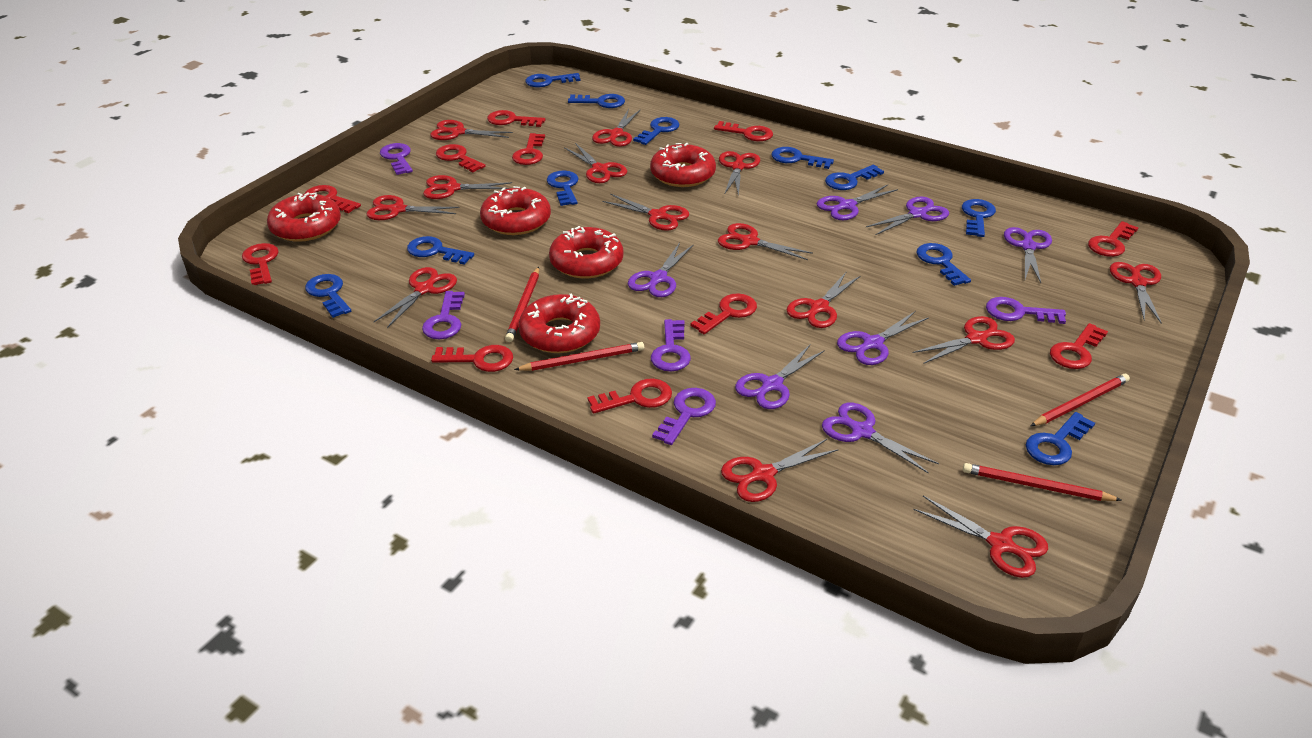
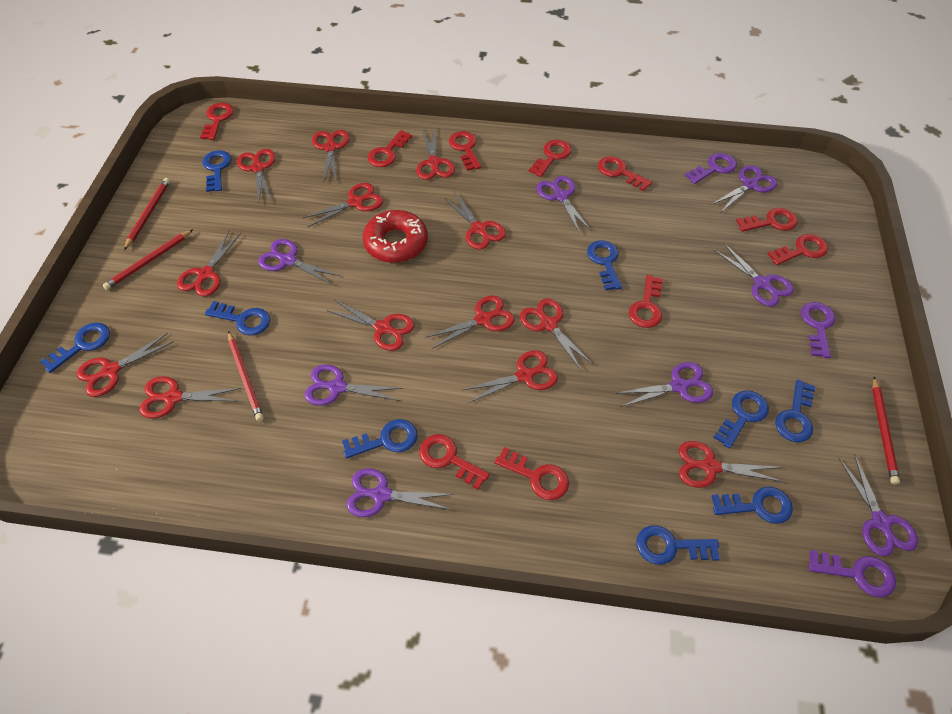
blue key: [305,274,351,318] [407,236,474,265] [525,73,580,87] [547,171,579,206] [568,94,625,108] [633,117,680,145] [771,147,834,169] [825,165,884,190] [916,243,971,286] [962,199,996,237] [1026,412,1095,465] = 11 -> [40,323,110,373] [203,150,231,192] [205,301,270,335] [342,419,418,459] [587,240,622,290] [636,525,720,565] [711,487,793,524] [713,390,769,449] [775,380,815,442] = 9
purple key: [380,143,413,175] [422,291,465,339] [651,319,691,372] [652,388,716,445] [986,297,1066,324] = 5 -> [685,153,737,184] [801,302,835,358] [809,550,896,598] = 3
purple scissors: [628,242,694,297] [735,345,825,409] [817,185,898,220] [822,403,939,474] [837,311,929,365] [866,196,949,235] [1004,227,1052,283] = 7 -> [258,239,340,285] [305,364,404,406] [346,468,454,517] [537,176,592,234] [615,362,713,407] [711,165,777,213] [714,243,794,307] [839,454,918,556] = 8
red donut: [267,192,341,242] [480,186,551,235] [519,293,600,353] [549,226,623,278] [650,143,716,187] = 5 -> [363,210,428,263] = 1
red key: [242,243,279,285] [305,185,361,213] [431,345,513,372] [436,144,485,172] [487,110,545,127] [512,133,545,165] [588,378,672,414] [690,293,757,334] [714,121,773,141] [1050,323,1108,369] [1088,221,1139,257] = 11 -> [200,103,234,140] [367,130,412,167] [419,434,490,490] [449,131,481,171] [495,447,569,500] [529,140,572,177] [598,156,652,191] [629,275,663,328] [736,208,798,232] [768,234,828,265] = 10
red scissors: [366,195,460,220] [374,267,457,328] [423,175,512,199] [430,120,513,140] [564,143,627,183] [592,109,640,147] [603,194,689,231] [718,223,813,260] [719,151,760,196] [721,439,839,502] [787,272,860,328] [913,316,1015,364] [913,496,1048,578] [1110,262,1161,323] = 14 -> [77,333,174,397] [139,376,241,419] [177,231,241,297] [237,149,276,204] [302,183,383,227] [312,130,350,183] [326,300,415,351] [416,127,455,180] [425,295,515,349] [443,191,506,250] [463,350,558,403] [520,298,593,370] [679,441,785,488] = 13

